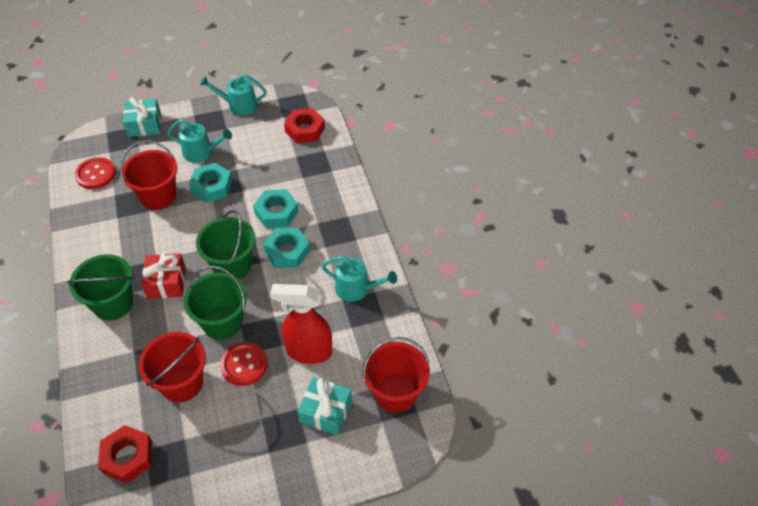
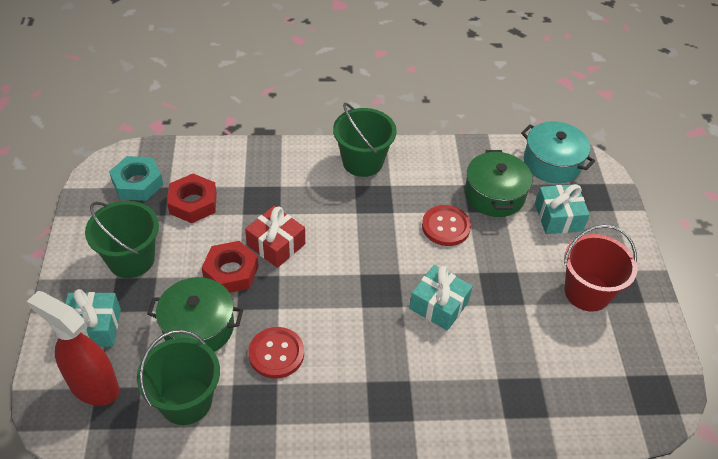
green pot: none = 0 -> [147,277,243,352] [465,150,533,217] = 2
red bucket: [120,140,177,210] [139,332,206,402] [363,337,430,413] = 3 -> [564,225,637,312] = 1
turquoise gift: [123,97,161,137] [297,377,352,435] = 2 -> [65,289,121,347] [409,265,473,331] [535,184,590,234] = 3
turquoise nut: [189,163,232,203] [253,189,299,228] [263,228,310,268] = 3 -> [109,156,163,201] = 1
turquoise pot: none = 0 -> [521,121,595,184] = 1
turquoise watering can: [168,119,232,163] [200,74,267,115] [322,256,397,302] = 3 -> none = 0

